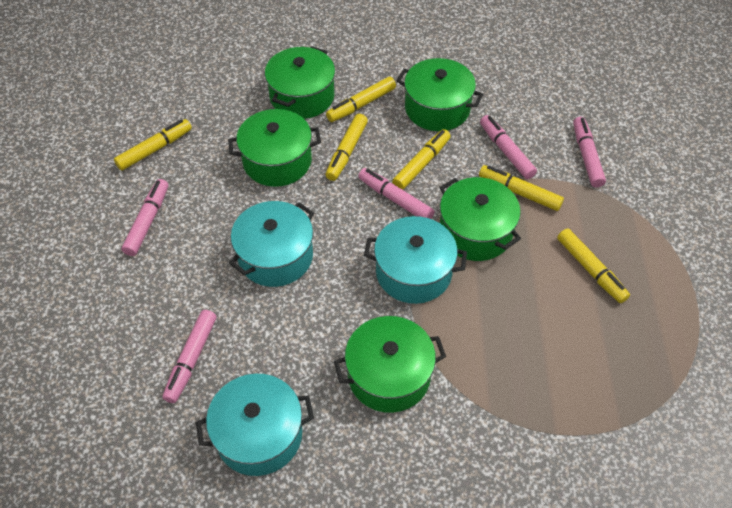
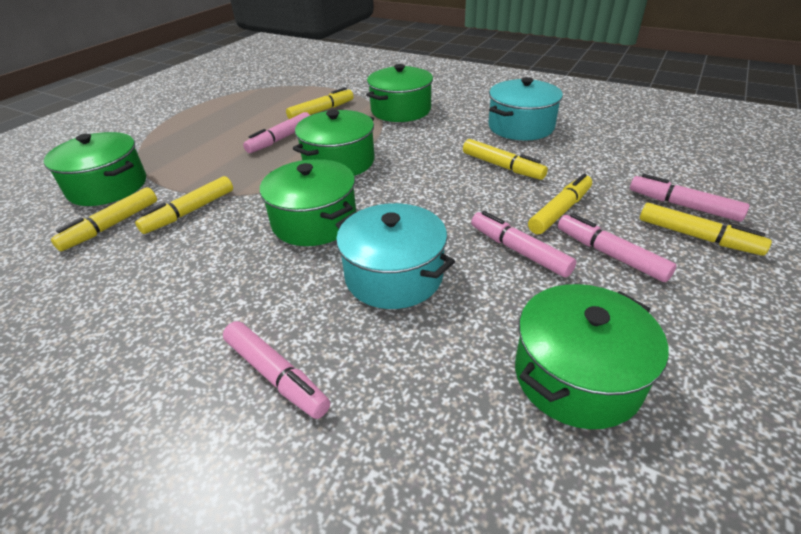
turquoise pot: [196,374,314,476] [229,201,314,287] [364,216,467,304] = 3 -> [336,203,455,309] [488,77,563,141] = 2

